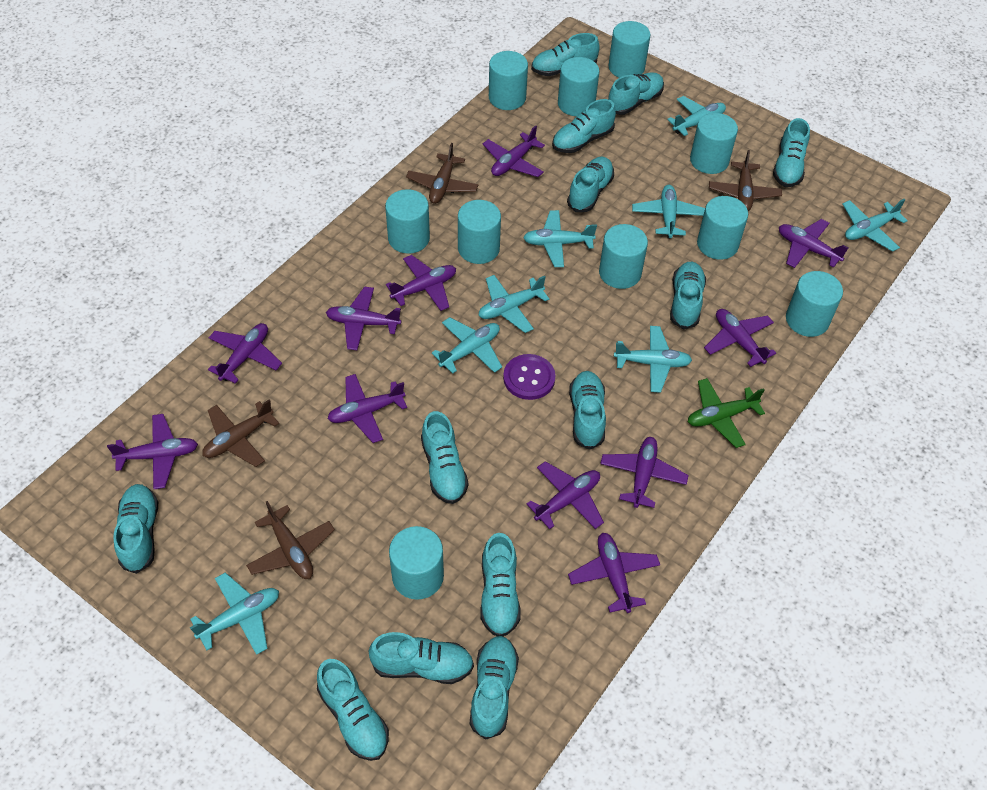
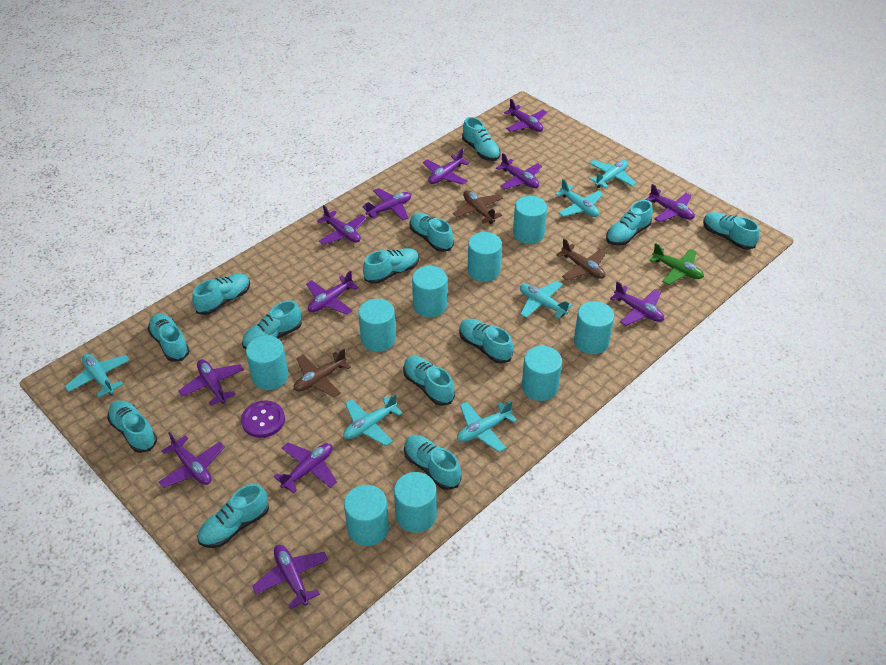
brown plane: [202,400,279,467] [246,501,335,579] [406,143,479,204] [709,150,782,211] = 4 -> [294,349,351,398] [453,190,503,224] [556,239,607,281] = 3
purple plane: [107,414,198,489] [208,323,282,384] [326,287,401,350] [328,374,407,443] [386,255,456,311] [483,125,545,177] [527,461,604,529] [568,533,660,613] [600,437,689,508] [704,309,776,367] [779,219,849,268] = 11 -> [159,432,225,488] [179,359,244,406] [252,545,328,609] [274,443,337,493] [306,270,358,315] [317,205,367,245] [362,188,411,221] [423,148,469,185] [496,153,542,189] [504,99,547,132] [610,281,664,326] [646,184,695,222] = 12
turquoise cylinder: [385,189,430,254] [389,526,444,600] [458,200,501,264] [489,51,528,110] [558,57,599,116] [599,224,648,289] [608,21,651,78] [690,113,738,174] [697,196,748,260] [786,271,843,337] = 10 -> [246,335,288,390] [344,485,389,546] [358,299,396,352] [394,472,437,533] [412,266,447,317] [468,232,502,282] [513,196,547,244] [522,346,562,401] [574,301,614,354] = 9
turquoise plane: [190,572,279,655] [432,317,502,374] [478,275,549,333] [523,210,597,267] [614,326,692,393] [632,185,705,239] [667,96,726,136] [843,199,908,252] = 8 -> [65,354,130,397] [343,394,403,446] [457,400,517,452] [520,281,573,318] [555,179,603,217] [589,160,637,188] = 6

